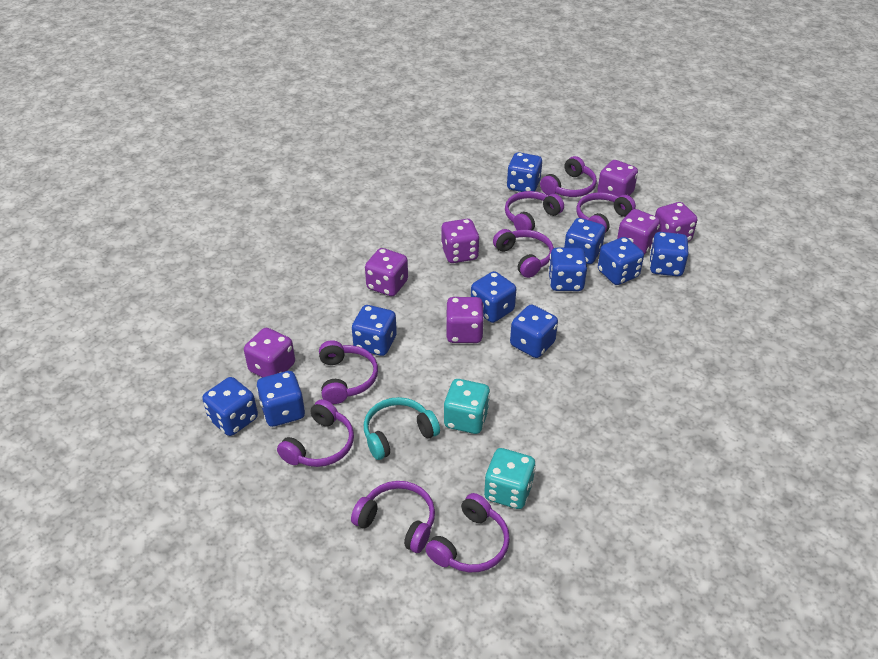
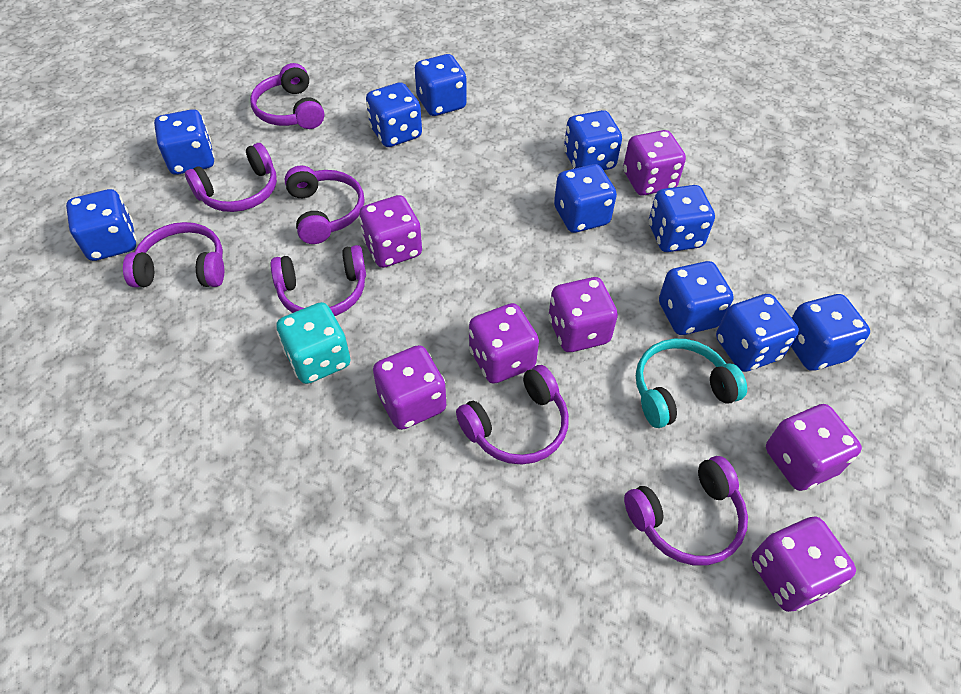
purple headphones: [277,399,354,467] [319,341,378,404] [351,481,435,553] [425,493,510,572] [493,229,554,278] [505,191,564,230] [540,156,597,197] [577,192,636,233] = 8 -> [123,222,224,287] [185,143,277,212] [250,63,324,129] [271,245,366,316] [285,166,364,244] [456,365,569,465] [624,456,748,566] = 7
turquoise dice: [444,379,490,434] [484,448,536,509] = 2 -> [276,302,350,384] = 1

